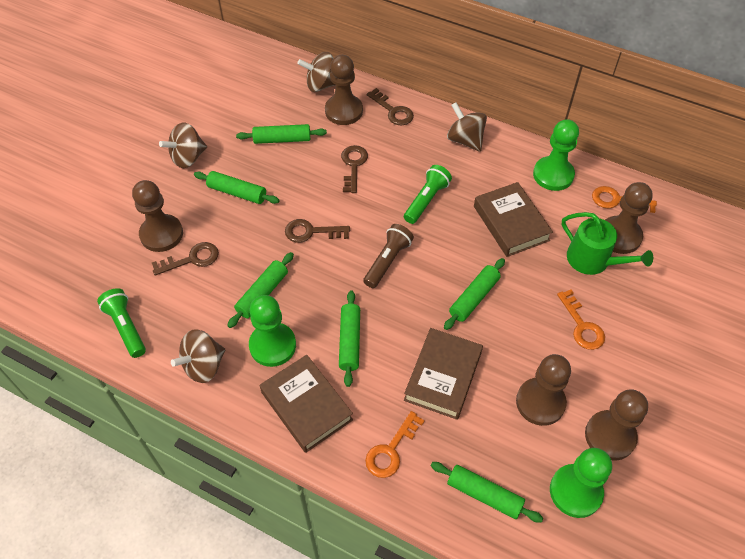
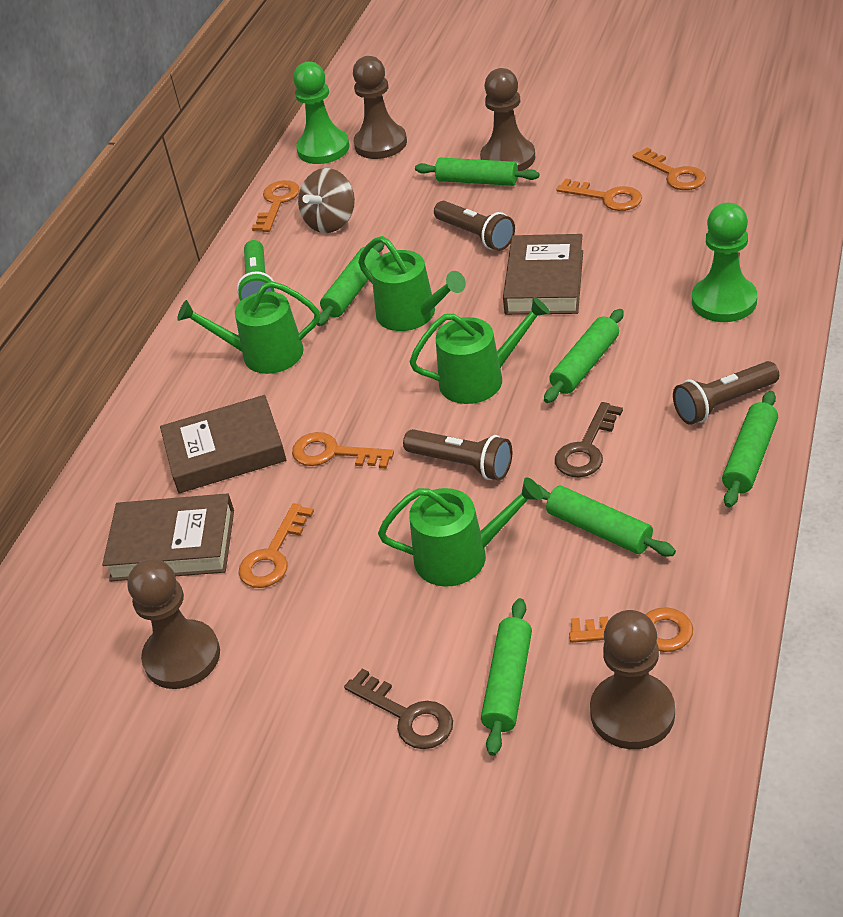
brown flashlight: [363,224,414,288] = 1 -> [403,429,512,480] [434,201,515,251] [673,361,779,425] = 3
brown key: [152,242,219,276] [285,219,350,243] [341,145,368,193] [367,88,414,125] = 4 -> [344,669,453,749] [555,402,623,477] = 2
brown pawn: [132,180,183,252] [325,55,363,125] [516,354,571,426] [585,389,648,461] [605,182,653,254] = 5 -> [128,559,220,689] [353,56,407,159] [480,68,535,171] [590,610,675,749] = 4
brown spinning top: [159,122,207,168] [171,329,225,383] [297,52,335,92] [447,102,487,152] = 4 -> [298,168,355,233] = 1
green flashlight: [97,288,146,358] [404,165,452,224] = 2 -> [237,240,276,301] = 1
green pawn: [249,295,296,367] [533,119,579,191] [550,448,612,518] = 3 -> [293,62,349,164] [692,203,757,322] = 2
green watering can: [562,212,653,275] = 1 -> [177,281,320,374] [358,236,466,331] [378,478,543,587] [409,297,550,404] = 4
orange key: [365,411,425,478] [557,290,605,350] [592,186,657,213] = 3 -> [238,503,314,588] [252,180,300,232] [292,432,394,469] [556,178,642,211] [569,607,693,652] [633,147,706,190] = 6

